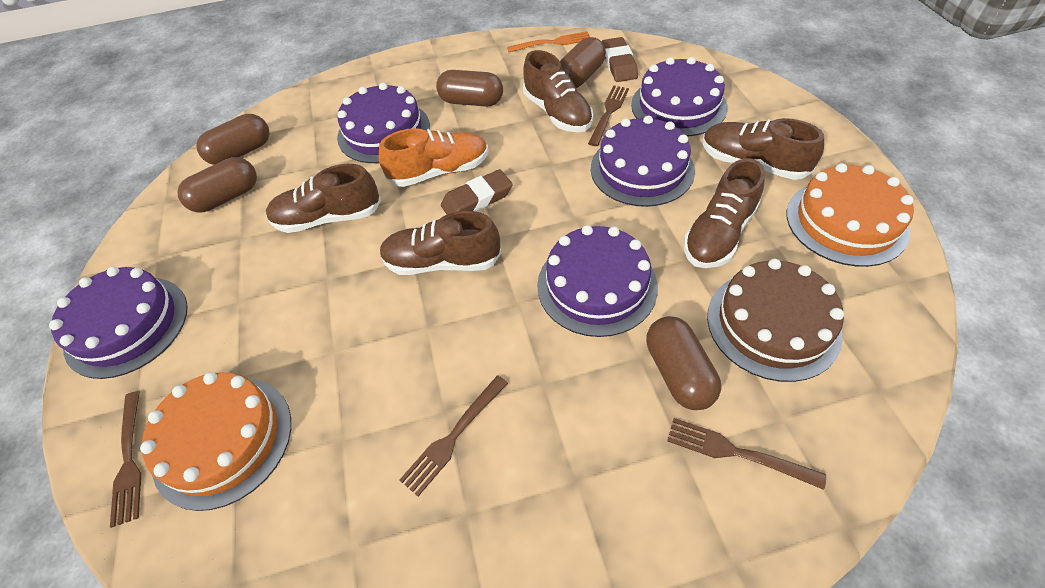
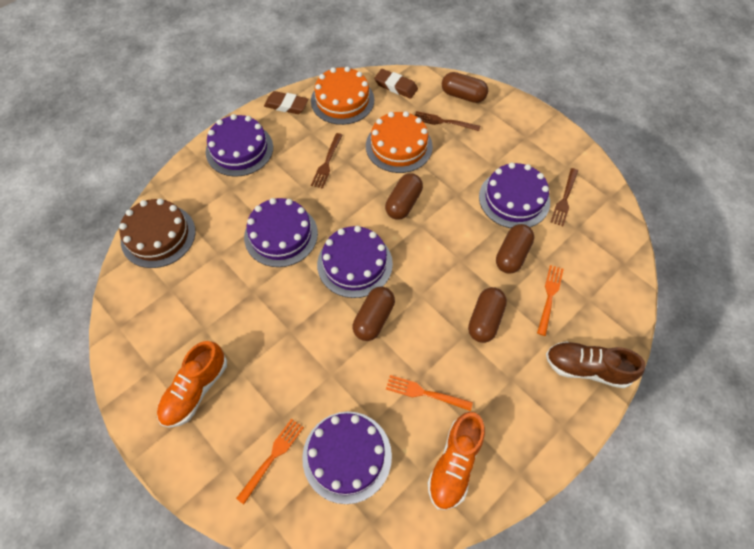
brown fork: [110,391,142,528] [400,375,508,496] [588,85,629,146] [667,418,826,490] = 4 -> [311,133,343,189] [415,111,480,131] [551,168,578,226] = 3
brown shoe: [266,164,381,233] [380,211,502,275] [523,50,593,132] [683,158,765,268] [703,118,824,180] = 5 -> [546,341,646,388] = 1
orange fork: [507,31,590,52] = 1 -> [236,418,304,504] [386,375,473,411] [537,265,564,336] = 3
orange shoe: [379,128,488,187] = 1 -> [157,341,227,428] [427,412,485,510] = 2

